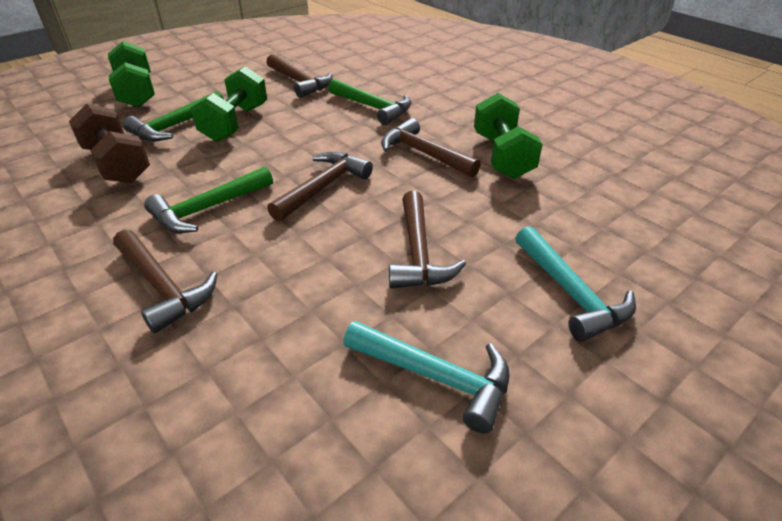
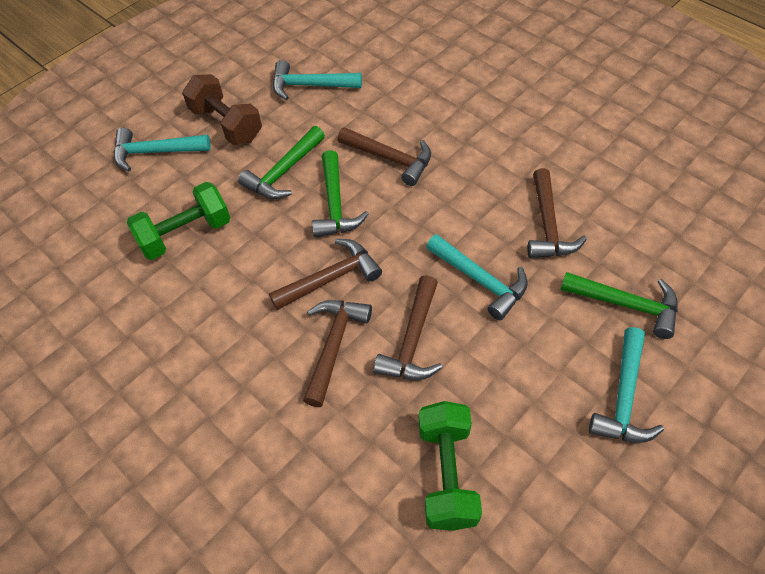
green dumbbell: [108,41,155,107] [191,66,267,142] [474,93,543,179] = 3 -> [127,182,230,260] [419,401,482,531] = 2
turquoise hammer: [343,321,510,433] [515,226,636,342] = 2 -> [114,128,211,171] [273,60,362,100] [426,234,528,320] [589,327,664,443] = 4

